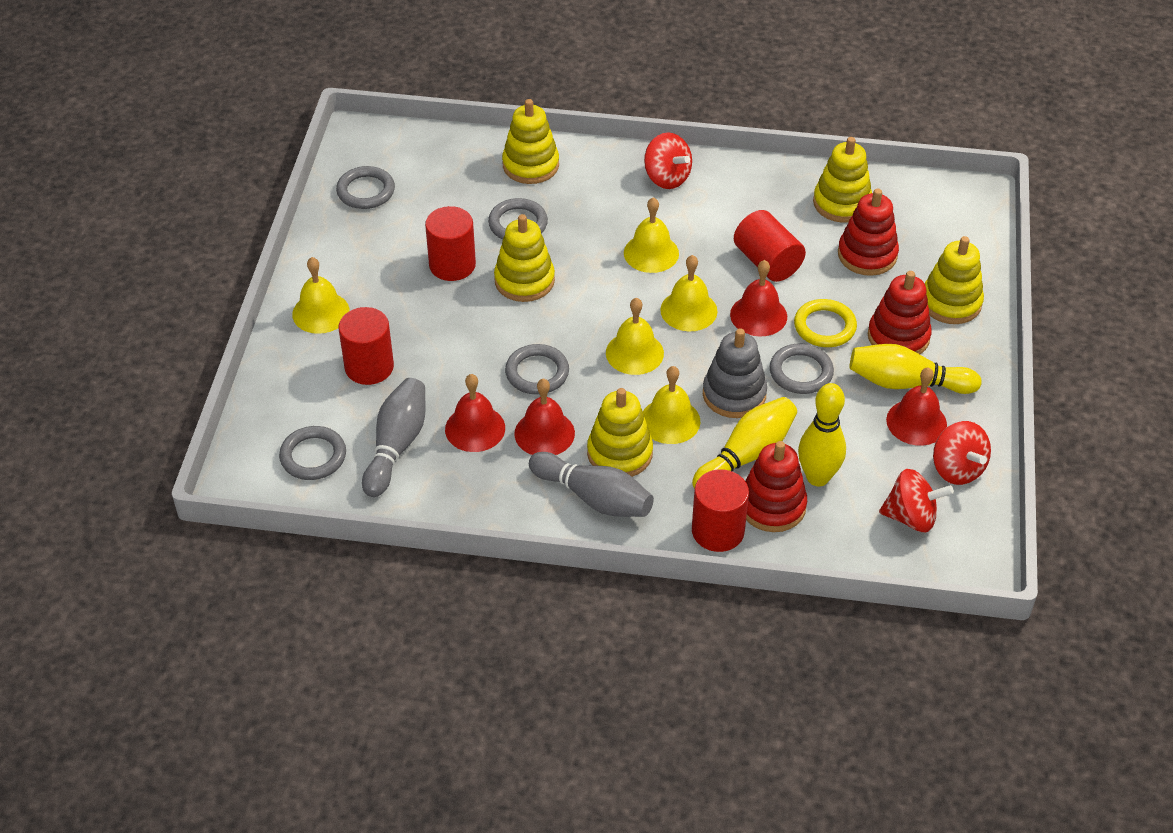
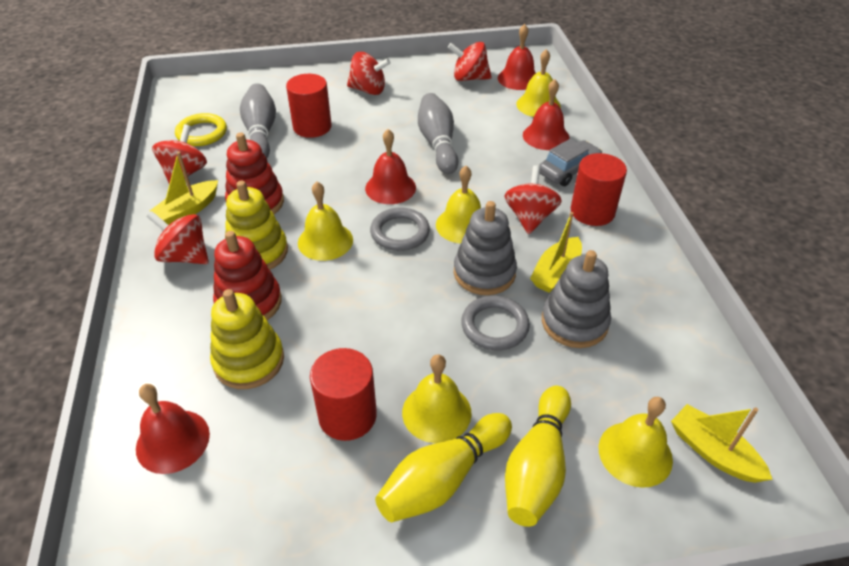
grey car: none = 0 -> [539,139,602,186] = 1
grey ring: [279,426,346,480] [336,166,395,209] [488,198,548,239] [505,344,569,394] [770,344,834,394] = 5 -> [370,207,430,251] [461,296,530,350] = 2
grey stacking toy: [703,329,767,418] = 1 -> [454,201,517,295] [542,250,611,348] = 2
red cylinder: [339,307,394,385] [425,206,476,281] [692,469,749,552] [734,210,806,282] = 4 -> [286,74,332,138] [310,348,377,441] [571,153,627,226] = 3
red spinning top: [644,133,692,189] [879,469,954,532] [933,421,991,485] = 3 -> [147,211,209,264] [152,124,207,184] [347,52,391,95] [448,42,492,81] [504,165,562,234] = 5
red stacking toy: [745,441,807,532] [838,188,899,276] [868,271,932,354] = 3 -> [213,231,282,320] [225,132,284,214] = 2
yellow boat: none = 0 -> [150,152,218,225] [530,212,582,293] [671,404,773,483] = 3
yellow bowling pin: [692,397,797,489] [798,383,846,486] [850,344,981,394] = 3 -> [375,413,512,522] [505,386,571,527] = 2
yellow stacking toy: [494,214,555,302] [502,99,559,184] [587,388,653,477] [813,137,872,223] [924,236,984,324] = 5 -> [210,289,284,389] [225,181,288,269] = 2

